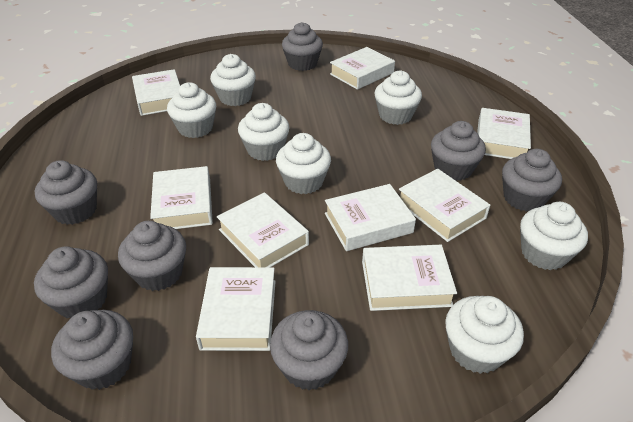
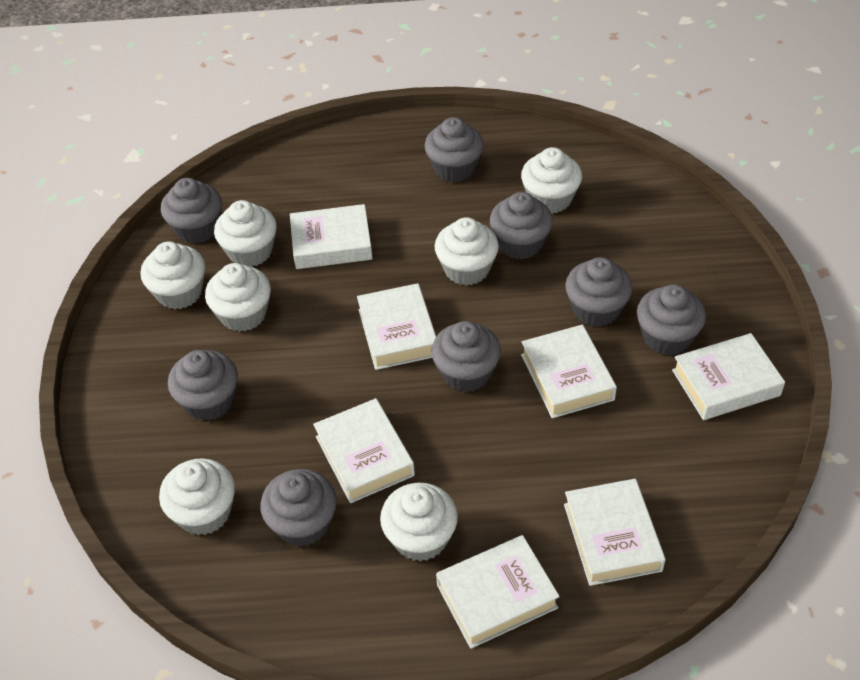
white book: [132,69,180,116] [150,166,213,229] [196,267,276,351] [217,192,309,267] [325,184,416,251] [330,47,395,90] [362,245,457,311] [399,169,490,242] [477,108,531,159] = 9 -> [290,204,373,269] [313,398,415,503] [357,283,436,370] [436,535,560,649] [521,325,617,418] [564,479,666,586] [672,333,785,420] = 7

